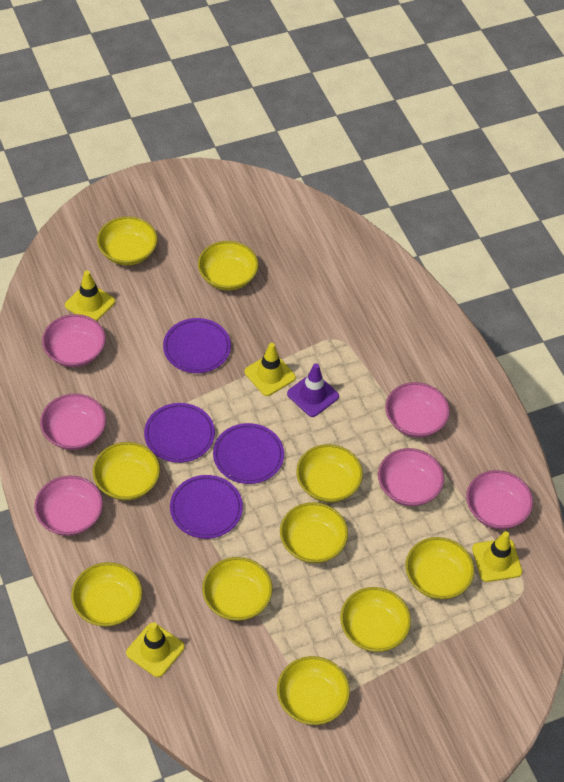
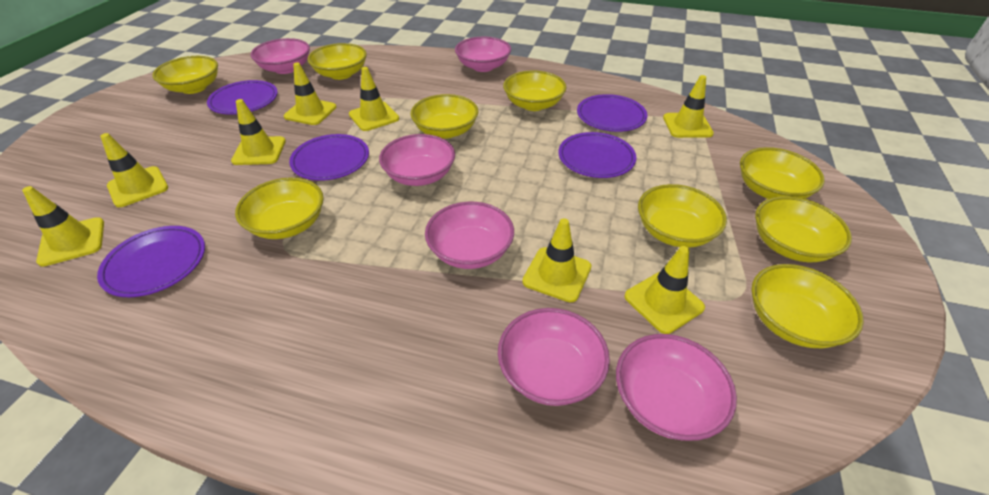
purple plate: [144,403,215,463] [163,318,231,373] [170,475,243,539] [213,423,284,484] = 4 -> [97,226,205,297] [207,80,278,115] [289,134,369,181] [558,132,637,178] [577,94,647,132] = 5
purple traffic cone: [287,363,339,417] = 1 -> none = 0
yellow bowl: [71,562,142,627] [93,442,160,500] [97,216,157,265] [198,241,259,291] [202,557,273,621] [277,656,350,725] [280,502,348,563] [296,444,363,503] [340,587,411,652] [405,537,474,599] = 10 -> [152,56,218,94] [235,177,324,239] [308,43,367,80] [410,94,478,139] [503,71,567,111] [638,184,727,248] [740,147,825,199] [751,264,864,348] [755,196,852,262] = 9
yellow traffic cone: [65,271,115,321] [126,622,185,677] [244,343,296,396] [472,531,522,582] = 4 -> [22,186,104,267] [100,133,168,207] [231,99,286,165] [284,62,337,125] [349,67,399,131] [522,218,591,302] [625,246,705,334] [663,75,714,138] = 8

